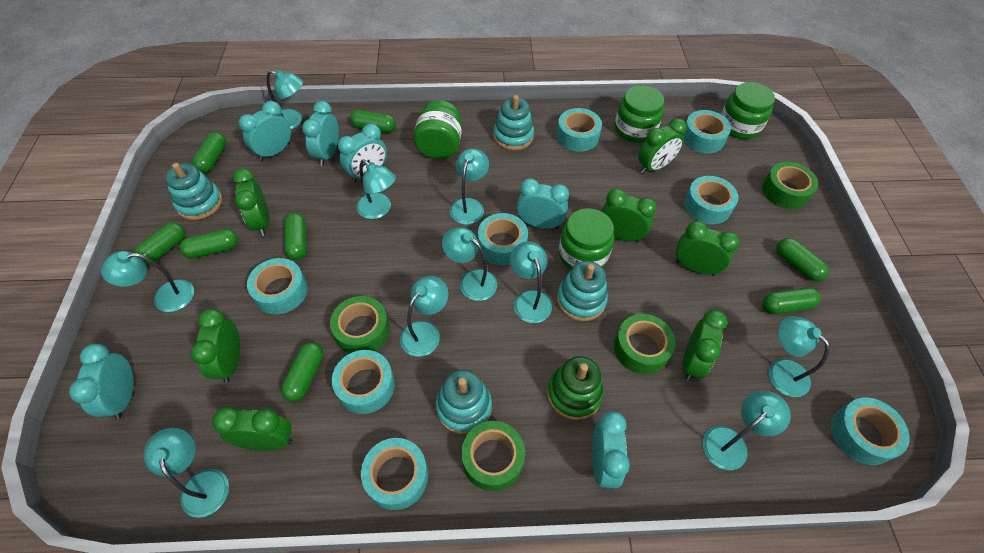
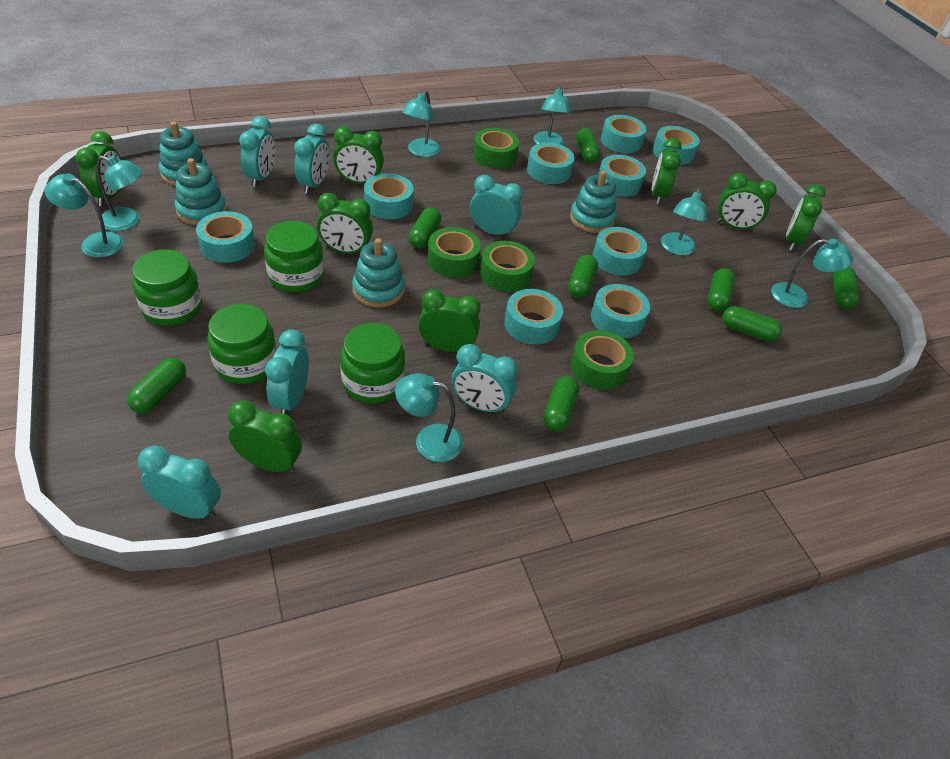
green clock: [190,309,240,383] [212,407,292,451] [233,168,270,236] [601,189,657,242] [638,119,687,174] [675,221,740,275] [682,310,727,381] = 7 -> [76,131,121,206] [228,400,302,473] [317,193,373,254] [333,126,384,184] [418,289,481,352] [651,138,682,204] [716,173,776,232] [786,184,825,251] = 8
green stacking toy: [547,356,604,420] = 1 -> none = 0
turquoise lamp: [101,251,194,312] [143,428,229,518] [266,70,303,129] [356,160,396,219] [400,276,448,357] [442,227,497,301] [450,149,489,225] [510,241,552,323] [702,390,791,470] [768,316,830,397] = 10 -> [45,173,124,257] [96,156,143,231] [395,373,463,462] [402,91,440,157] [533,86,572,145] [661,188,708,255] [771,239,853,308] = 7
turquoise tape: [247,258,307,314] [332,350,395,414] [361,438,428,510] [478,213,528,265] [557,108,602,152] [682,110,731,153] [684,176,738,224] [831,398,910,465] = 8 -> [196,211,255,263] [364,173,414,220] [504,289,563,345] [527,143,574,184] [591,284,650,338] [593,227,647,276] [598,155,646,197] [601,115,647,153] [653,126,700,165] = 9

